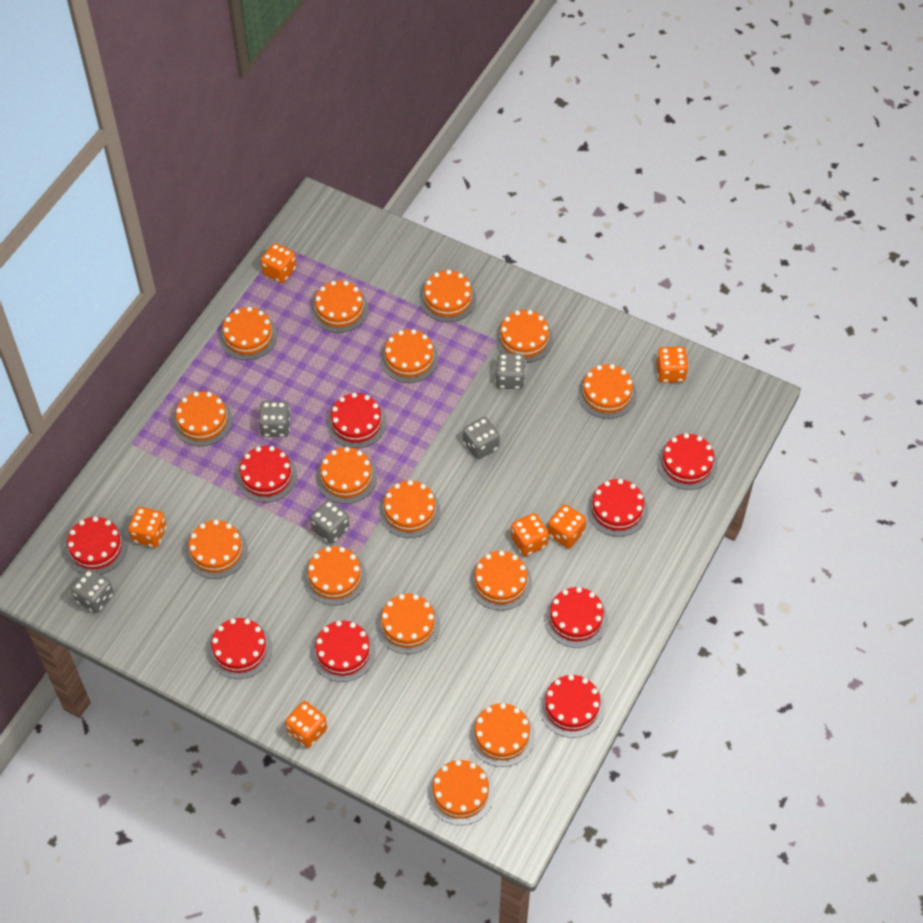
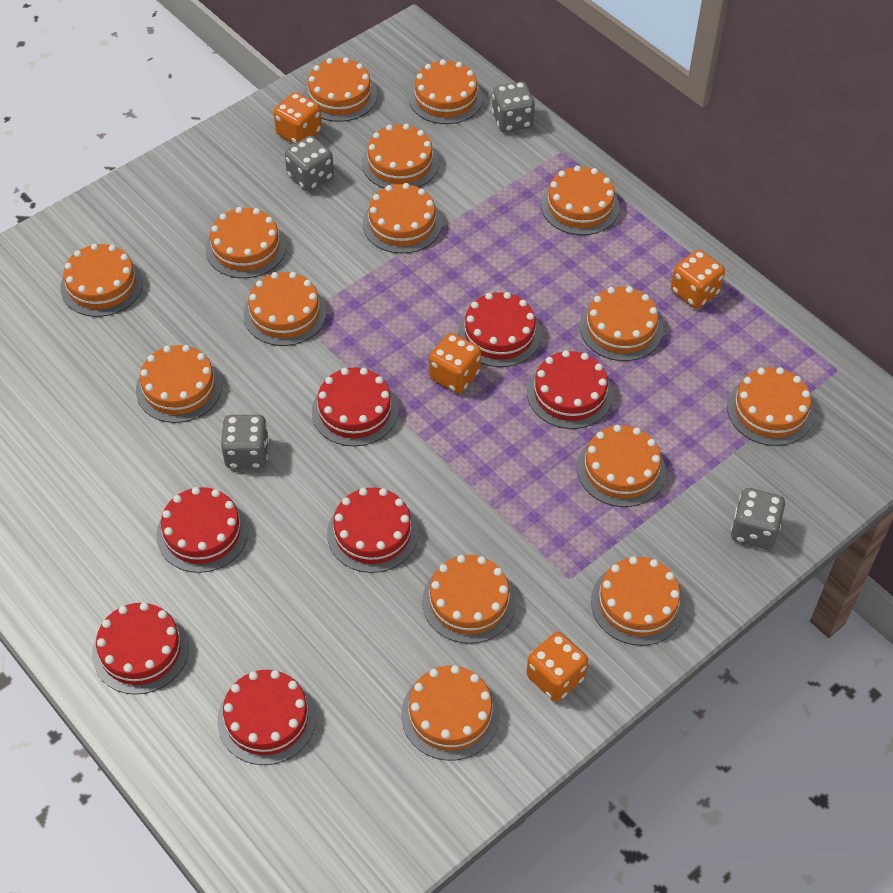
grey dice: [71,569,114,613] [258,401,290,437] [310,500,349,544] [463,417,500,459] [495,353,526,389] = 5 -> [221,415,269,469] [285,136,334,191] [492,81,535,132] [731,488,785,549] = 4
orange dice: [128,507,167,548] [261,243,296,283] [285,701,327,748] [511,513,549,556] [548,504,586,548] [656,346,688,383] = 6 -> [274,92,322,144] [429,333,481,393] [526,632,588,702] [671,250,725,308] = 4
red cake: [65,516,127,575] [208,618,272,679] [236,446,297,502] [311,621,375,682] [327,393,386,448] [539,675,605,738] [544,587,608,648] [587,479,648,537] [657,433,717,490] = 9 -> [92,602,189,695] [156,487,248,573] [217,670,316,765] [312,368,398,446] [327,488,418,573] [458,292,541,367] [527,350,613,429] = 7

